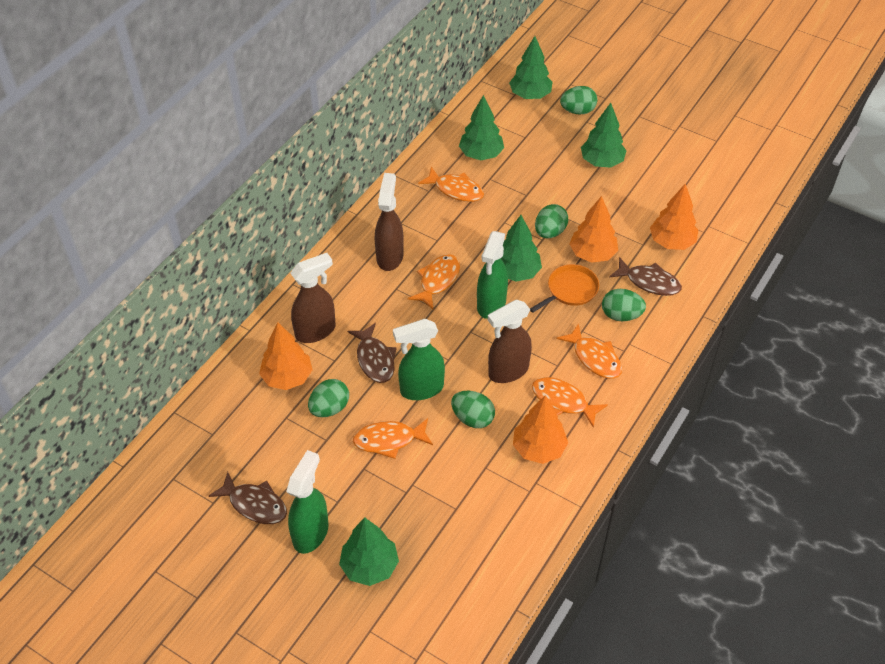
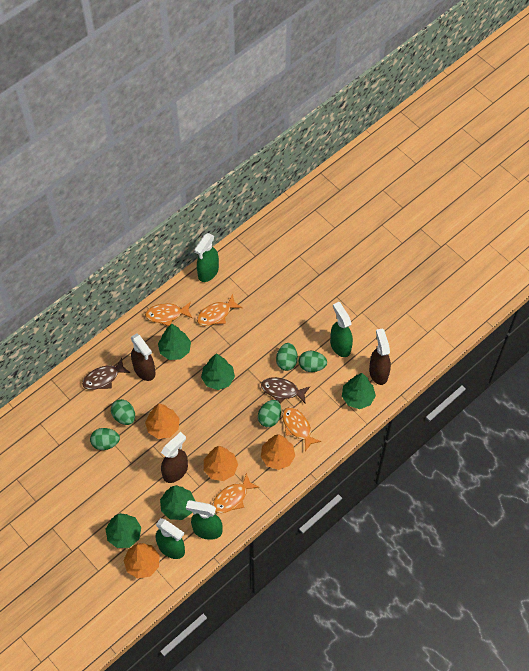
brown fish: [209,472,287,524] [348,323,397,383] [609,257,682,296] = 3 -> [82,358,131,390] [261,377,310,404] = 2
green spray bottle: [286,450,329,554] [393,319,445,400] [477,231,508,319] = 3 -> [155,518,185,559] [186,500,223,540] [194,233,219,282] [330,302,353,357] = 4
orange fish: [353,418,433,459] [408,254,460,309] [418,167,484,202] [532,377,608,428] [557,323,622,379] = 5 -> [145,302,193,326] [197,294,242,326] [213,473,259,513] [282,407,322,451] = 4
orange pan: [530,264,599,313] = 1 -> none = 0

